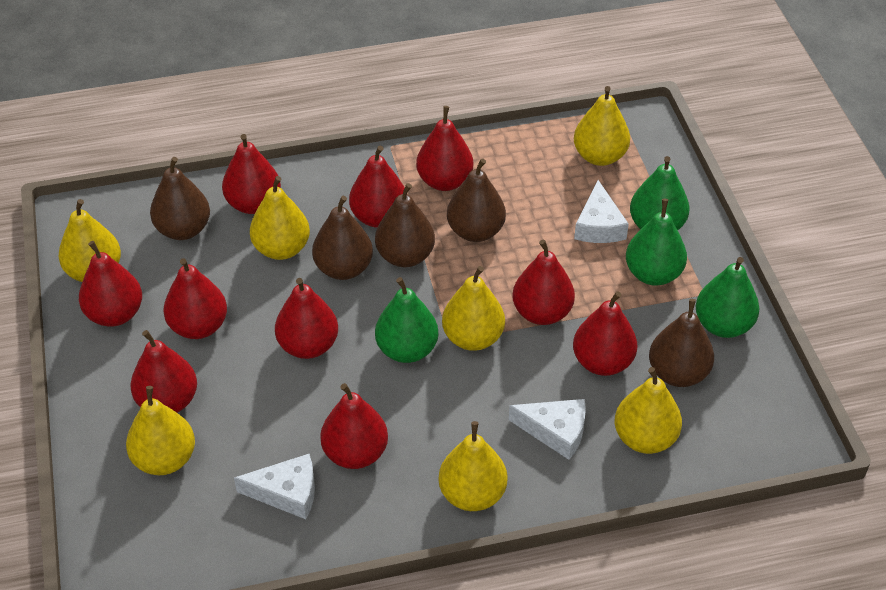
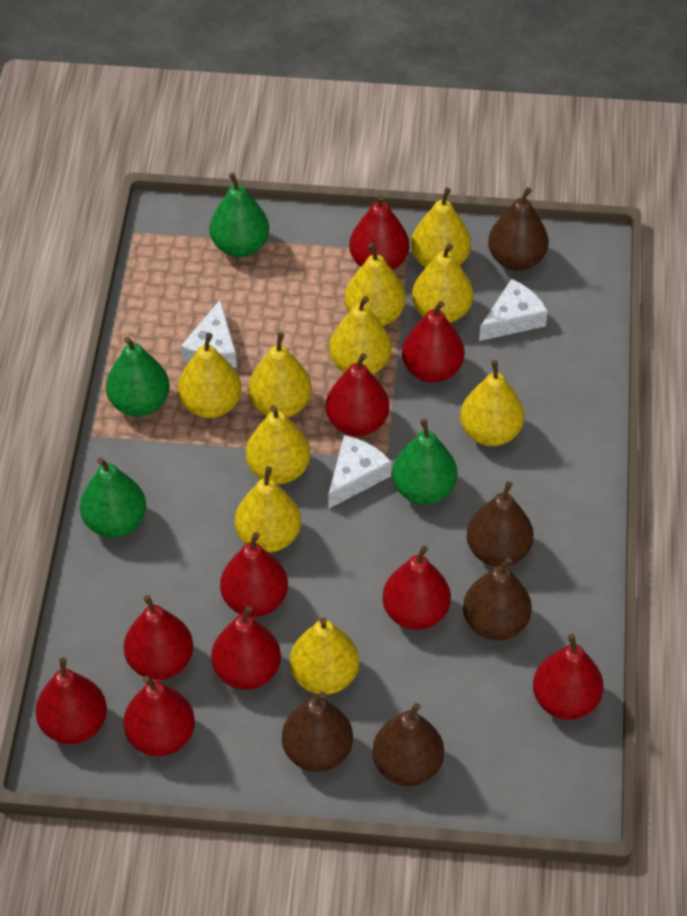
yellow pear: [58,199,121,282] [126,386,195,475] [250,176,310,260] [438,421,507,511] [442,266,505,351] [574,86,630,166] [614,367,682,454] = 7 -> [178,333,241,418] [235,467,301,553] [246,405,310,484] [248,333,312,418] [290,617,359,694] [329,296,392,375] [344,243,406,326] [411,187,471,268] [412,243,473,323] [460,360,524,446] = 10

